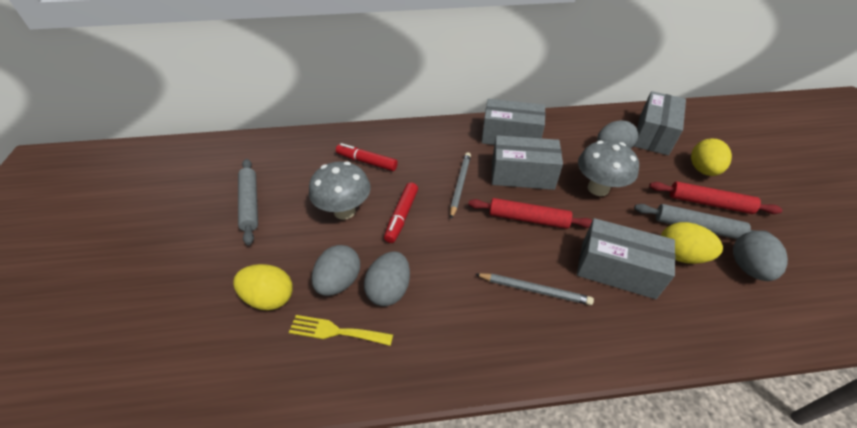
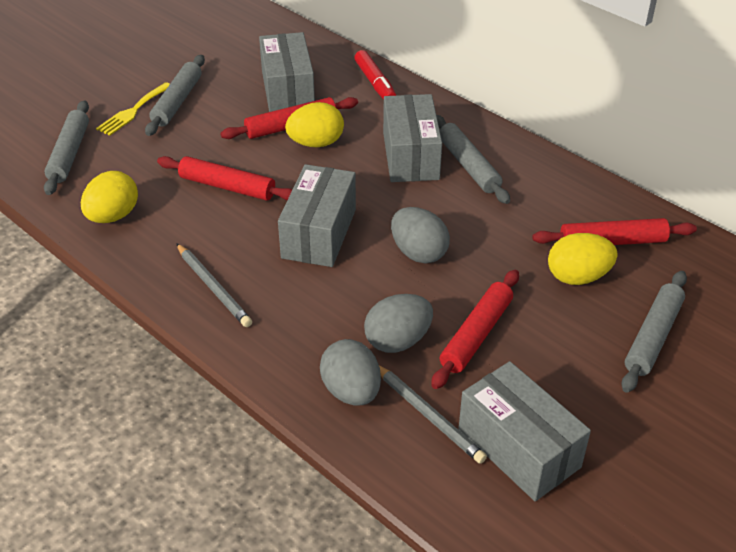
grey egg: [312,245,360,296] [364,251,410,306] [597,120,638,149] [733,231,788,281] = 4 -> [320,339,381,406] [364,294,433,353] [391,207,450,264] = 3
grey mushroom: [309,161,371,220] [578,140,639,196] = 2 -> none = 0
grey rolling pin: [238,159,258,245] [634,204,772,239] = 2 -> [44,100,89,195] [145,55,205,136] [436,115,510,204] [621,271,687,393] = 4
red marker: [336,143,398,171] [384,183,418,243] = 2 -> [354,50,397,100] = 1
red rolling pin: [468,198,592,229] [649,181,782,214] = 2 -> [157,156,293,200] [220,97,358,139] [431,270,519,389] [532,218,697,245] = 4

